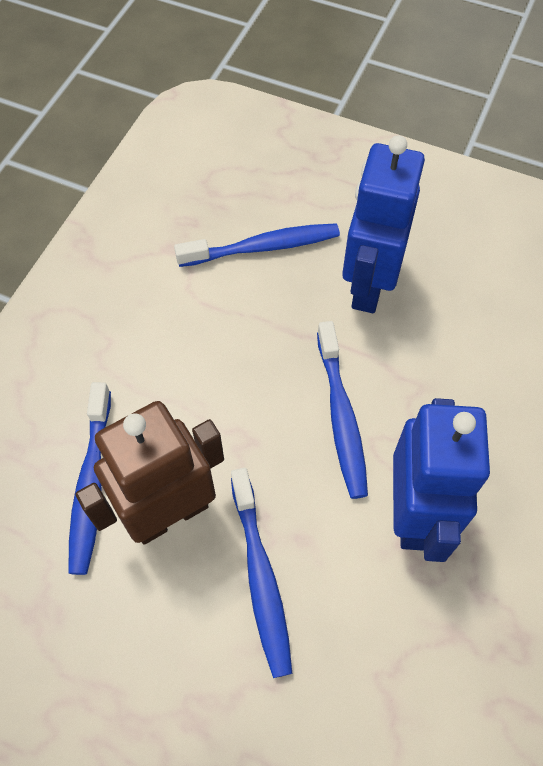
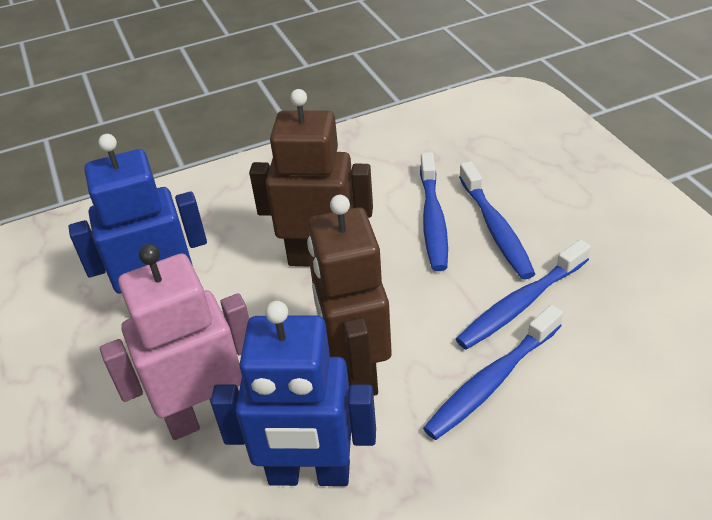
brown robot: [75,401,224,545] = 1 -> [249,89,373,267] [307,195,392,396] = 2
pink robot: none = 0 -> [100,244,249,440] = 1

